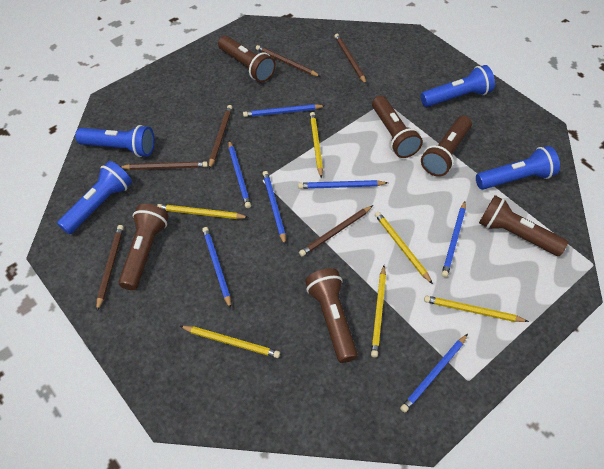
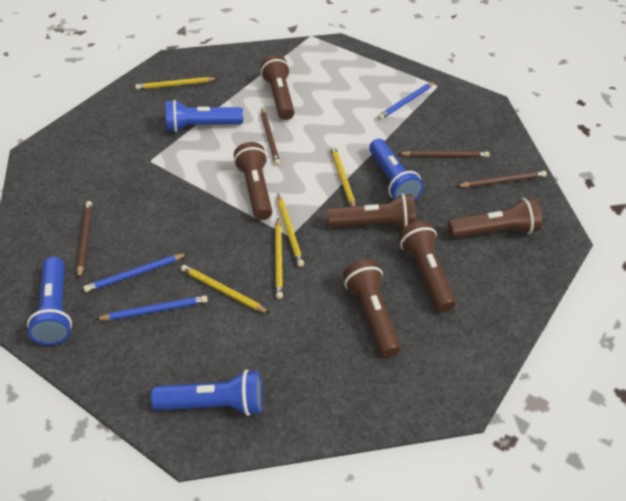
blue pencil: [202,227,231,309] [229,141,251,208] [243,104,324,117] [263,171,286,245] [298,180,388,189] [400,334,468,412] [442,201,466,277] = 7 -> [83,253,188,292] [95,295,208,320] [378,82,435,120] = 3
brown pencil: [96,225,124,311] [120,161,208,170] [209,105,232,169] [256,45,321,77] [299,205,373,256] [334,34,367,84] = 6 -> [77,201,92,279] [261,108,280,166] [398,151,489,158] [457,171,547,187] = 4
yellow pencil: [157,204,249,219] [180,326,280,358] [310,112,323,178] [371,265,386,357] [375,211,433,284] [424,295,529,322] = 6 -> [135,77,218,90] [181,265,269,313] [275,219,283,299] [277,194,304,267] [330,146,355,207] = 5

